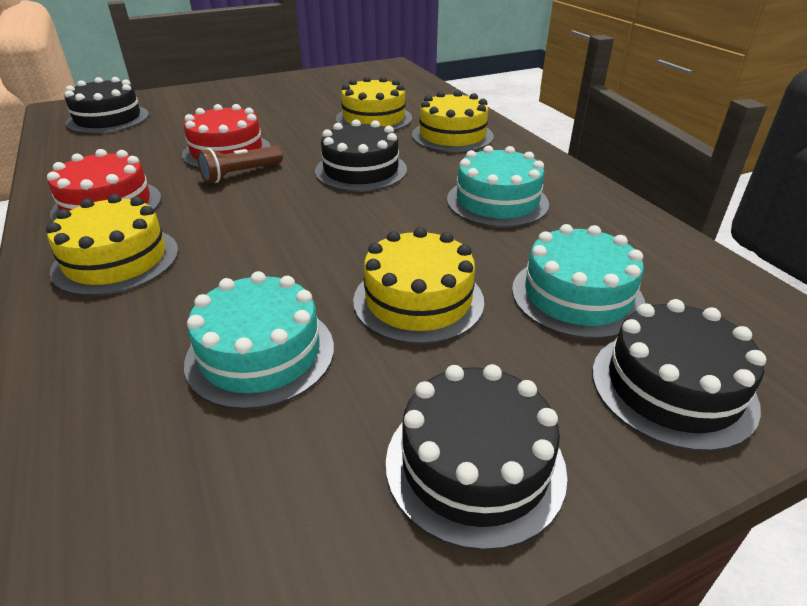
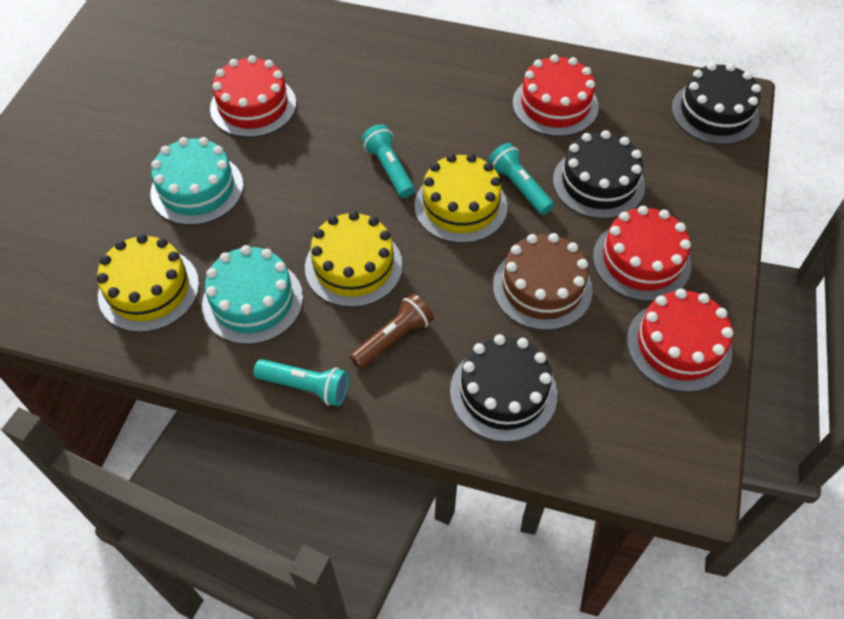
black cake: [64,77,149,134] [315,119,407,192] [386,364,567,551] [592,299,766,452] = 4 -> [450,334,558,442] [553,130,645,219] [672,63,761,145] = 3
brown cake: none = 0 -> [493,233,593,330] = 1
red cake: [47,149,162,222] [182,104,271,168] = 2 -> [210,55,296,138] [513,54,599,137] [593,206,691,301] [627,289,733,392] = 4
turquoise cake: [184,271,334,410] [447,146,549,228] [512,224,645,339] = 3 -> [150,137,244,225] [202,245,303,344] = 2
turquoise flashlight: none = 0 -> [254,359,349,406] [362,124,415,198] [488,143,554,215] = 3
yellow cake: [46,194,179,296] [336,76,412,131] [353,227,484,344] [412,91,494,152] = 4 -> [97,234,199,332] [305,211,403,307] [414,153,508,243] = 3

